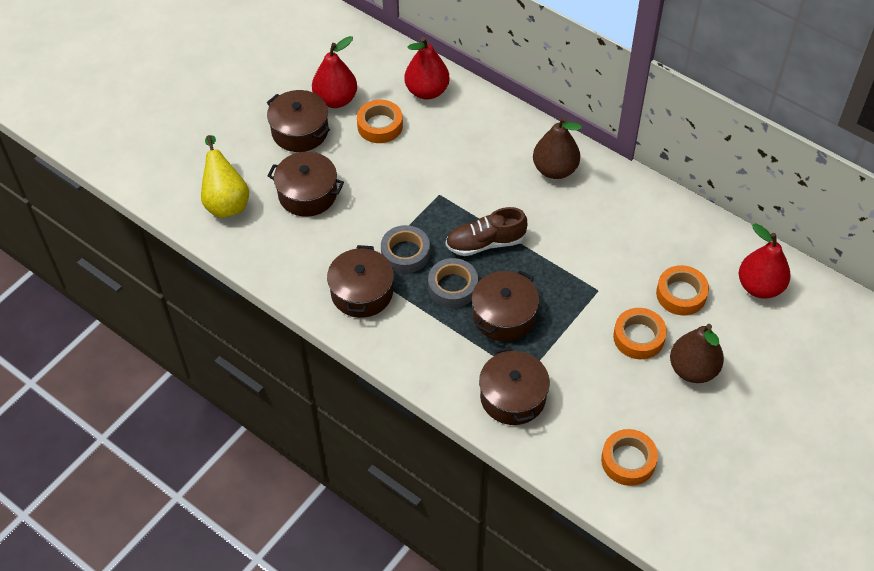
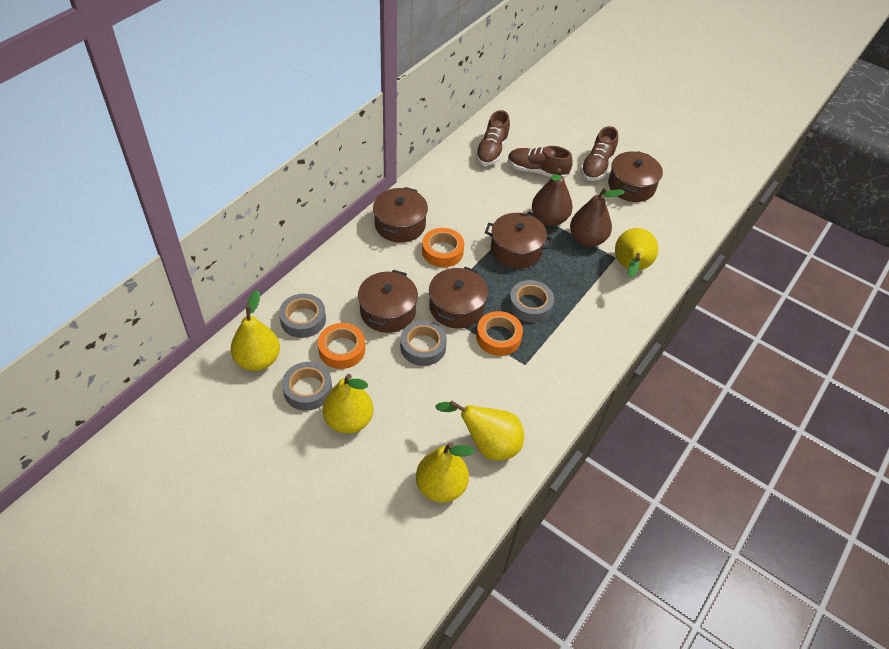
brown shoe: [446,207,527,256] = 1 -> [475,110,510,165] [508,146,573,178] [580,126,618,181] = 3
grey tape: [381,225,430,274] [428,258,478,308] = 2 -> [279,294,326,338] [282,362,332,411] [400,320,447,366] [509,280,554,323] = 4
orange tape: [357,100,403,143] [601,429,658,486] [613,308,667,359] [656,265,709,315] = 4 -> [318,323,365,369] [422,228,464,267] [476,311,523,356] = 3
red pear: [312,36,357,108] [404,37,450,100] [739,223,791,299] = 3 -> none = 0
yellow pear: [201,135,249,218] = 1 -> [231,290,280,371] [323,374,373,434] [416,442,475,503] [435,401,524,461] [615,228,658,278] = 5

